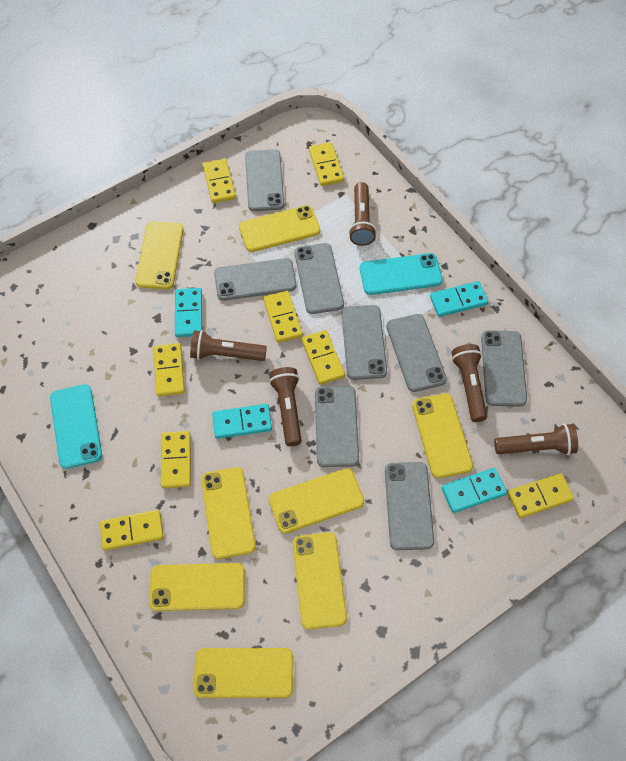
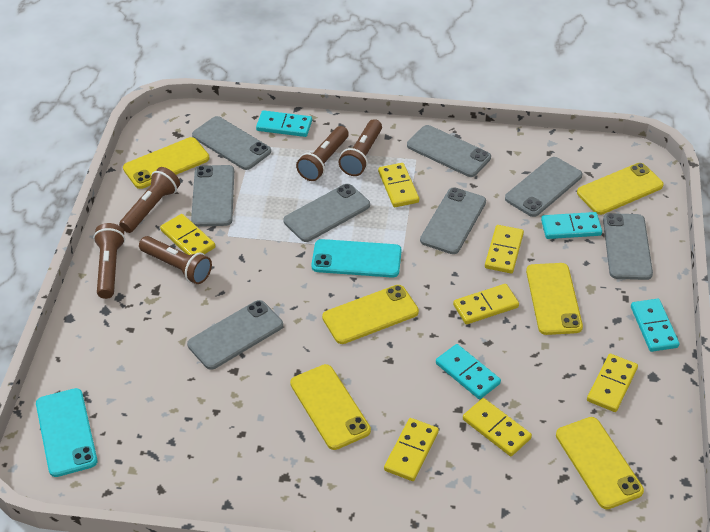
yellow domino: [100,510,164,551] [153,343,185,396] [161,431,191,488] [203,159,236,203] [263,291,303,343] [302,330,345,385] [309,142,344,186] [508,473,574,518] = 8 -> [160,214,215,255] [378,163,419,207] [384,418,439,481] [453,284,519,325] [463,398,532,456] [485,225,524,274] [587,354,638,412] = 7
yellow phone: [135,221,183,289] [149,563,245,611] [193,648,293,698] [201,467,256,559] [239,205,320,252] [269,468,364,534] [293,532,347,630] [412,393,473,478] = 8 -> [123,137,209,189] [290,364,371,450] [322,285,419,344] [526,263,583,335] [556,417,644,509] [577,163,664,215] = 6

